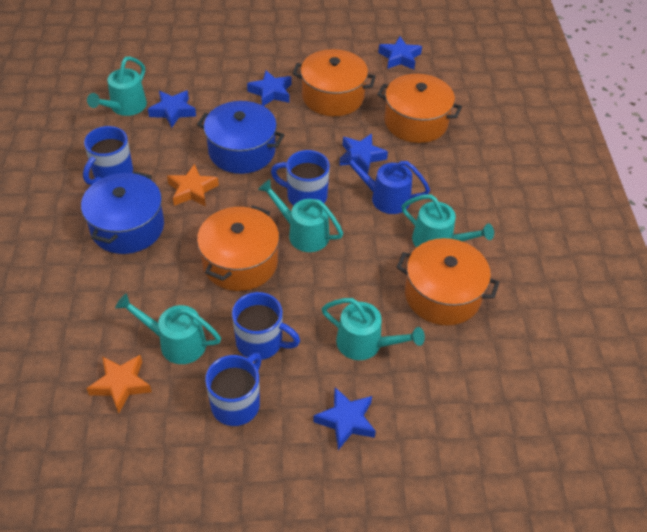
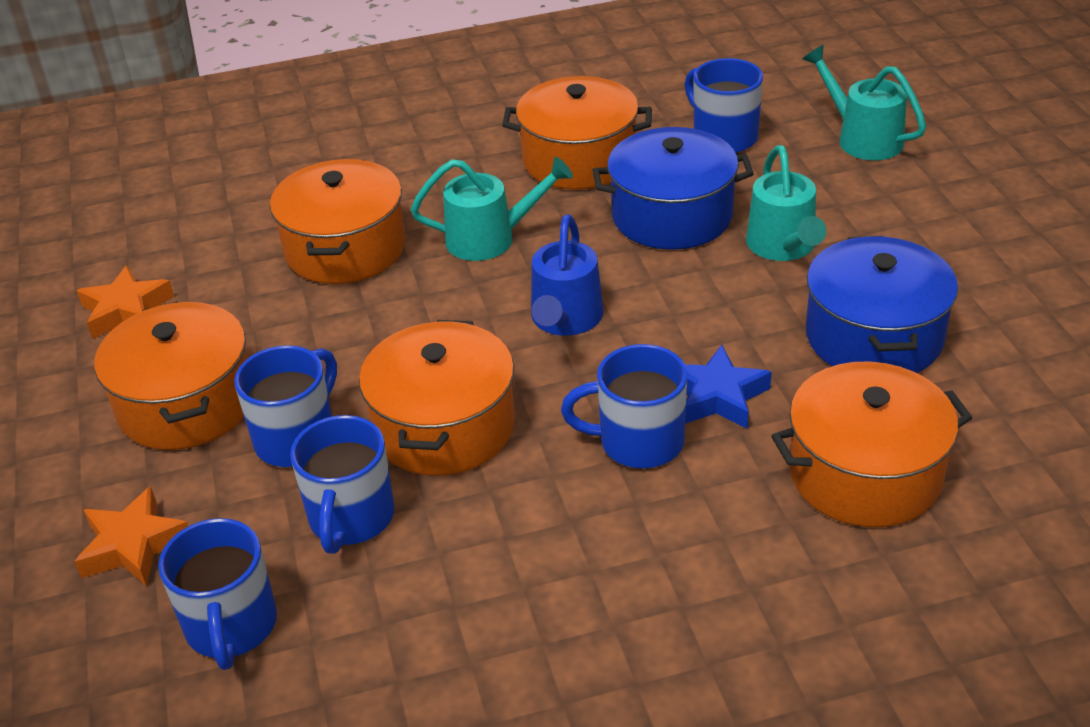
blue mug: [83,126,133,185] [205,353,262,426] [232,292,300,360] [271,150,330,206] = 4 -> [158,518,277,670] [234,345,337,467] [290,415,395,554] [561,344,688,468] [685,58,763,153] = 5
blue star: [148,90,196,128] [247,70,291,106] [313,387,376,450] [340,134,388,174] [378,37,422,69] = 5 -> [685,345,772,429] = 1
orange pot: [197,205,279,291] [293,49,376,116] [377,74,462,143] [396,238,499,326] = 4 -> [94,301,248,450] [270,159,406,284] [359,320,515,476] [502,76,652,190] [771,362,972,527] = 5
turquoise watering can: [87,56,147,116] [115,293,221,364] [258,179,343,252] [322,298,425,360] [402,194,494,248] = 5 -> [411,157,573,261] [746,145,826,261] [802,45,926,160] = 3

